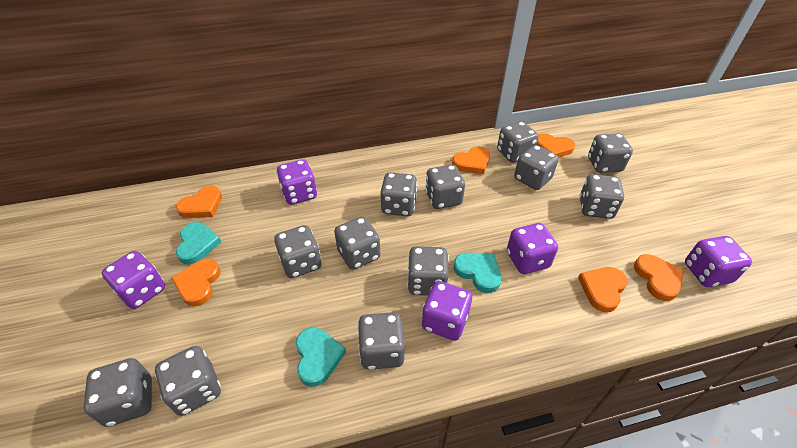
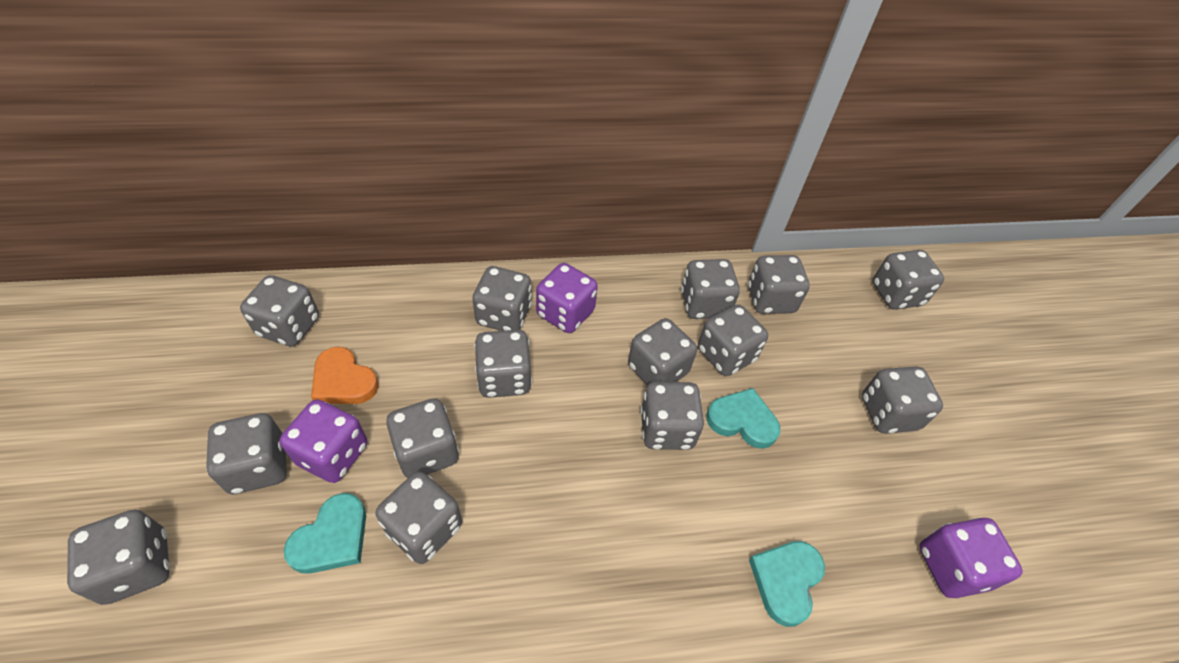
grey dice: [84,358,152,427] [155,346,221,416] [274,225,322,278] [334,217,380,269] [358,312,405,370] [380,172,417,216] [407,246,449,296] [425,165,465,209] [497,121,538,163] [514,145,559,190] [580,174,624,219] [588,133,633,173] = 12 -> [67,510,169,605] [206,413,286,494] [240,275,319,347] [376,471,462,564] [386,398,459,478] [472,266,532,331] [474,330,532,398] [628,318,697,385] [640,382,704,450] [681,259,740,319] [698,305,768,376] [748,255,810,314] [862,366,943,434] [873,250,944,310] = 14
orange heart: [171,258,221,307] [176,186,222,218] [452,147,490,174] [537,133,575,157] [578,267,628,312] [634,254,684,301] = 6 -> [311,347,379,404] = 1
purple dice: [102,251,165,309] [276,159,317,205] [422,281,472,341] [507,223,558,274] [685,236,752,287] = 5 -> [279,399,367,483] [536,263,598,333] [920,518,1023,598] = 3

